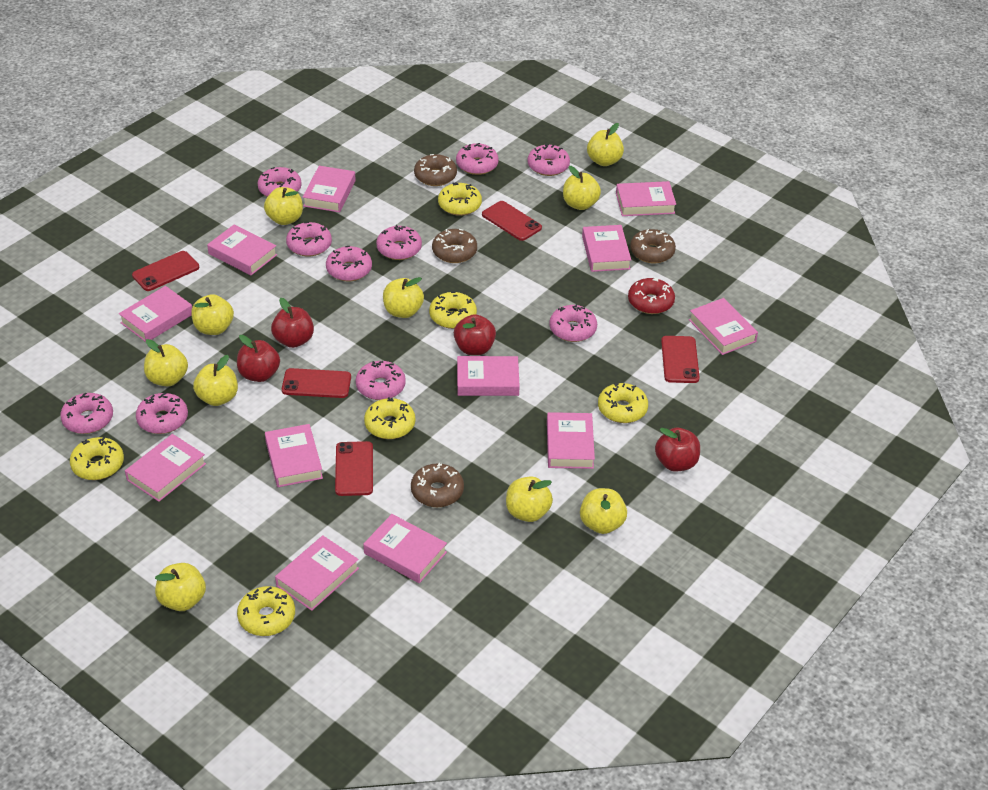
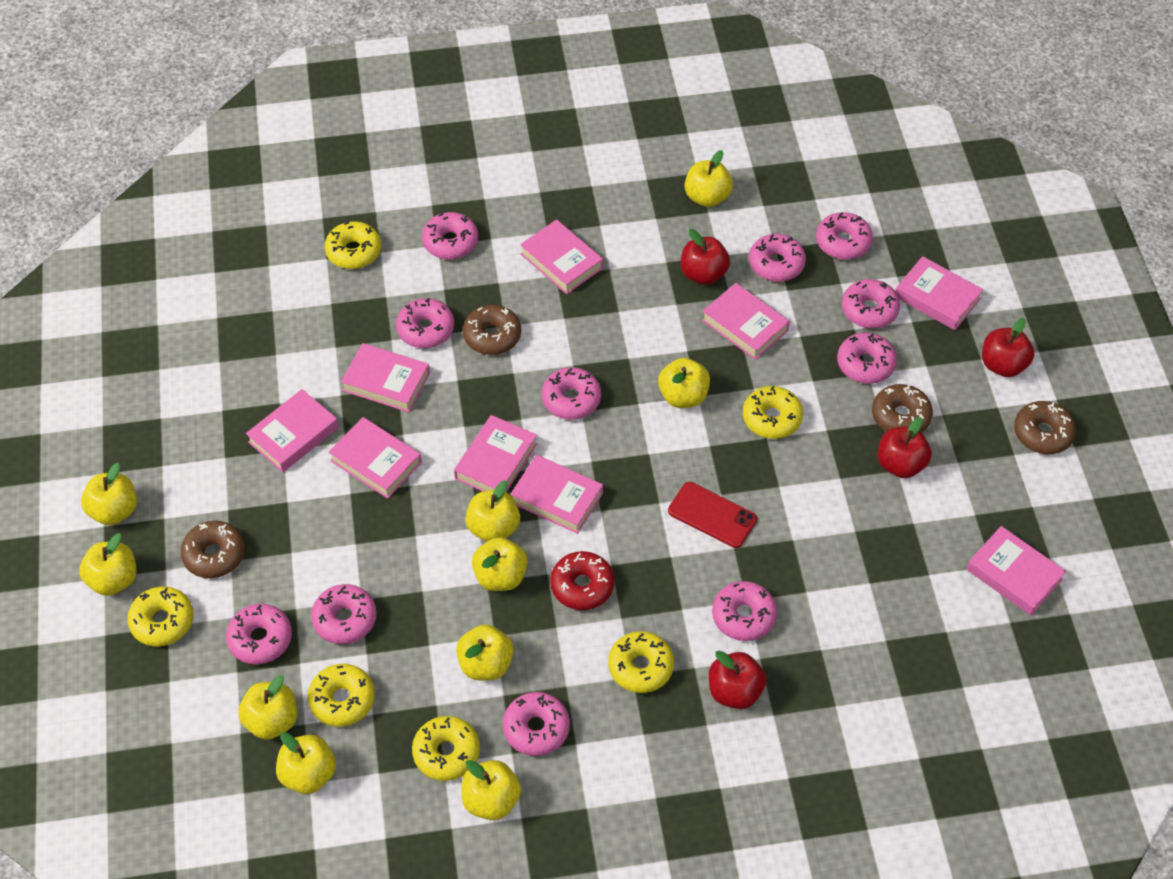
pink book: [119,286,192,342] [125,434,206,502] [207,225,277,275] [265,424,323,487] [275,536,359,611] [303,166,356,212] [363,514,447,583] [457,356,520,396] [547,412,595,469] [582,225,631,272] [616,181,676,216] [689,298,758,355] = 12 -> [246,389,339,472] [328,417,422,499] [341,343,430,412] [454,415,537,492] [510,455,603,534] [520,219,603,294] [702,283,790,360] [896,256,983,330] [966,526,1066,615] = 9
pink donut: [60,392,113,434] [136,393,188,434] [258,167,302,197] [286,222,332,257] [326,246,372,281] [356,361,406,400] [376,225,422,260] [456,143,499,175] [527,144,570,176] [549,304,597,342] = 10 -> [226,604,292,665] [311,584,377,644] [396,298,454,348] [422,212,478,260] [503,692,570,756] [542,367,601,420] [712,581,777,641] [749,234,806,282] [816,212,873,260] [837,333,897,384] [842,279,900,329] = 11
red phone: [132,251,199,291] [282,368,351,398] [335,441,373,496] [482,201,542,241] [661,336,700,383] = 5 -> [668,482,757,548] = 1

